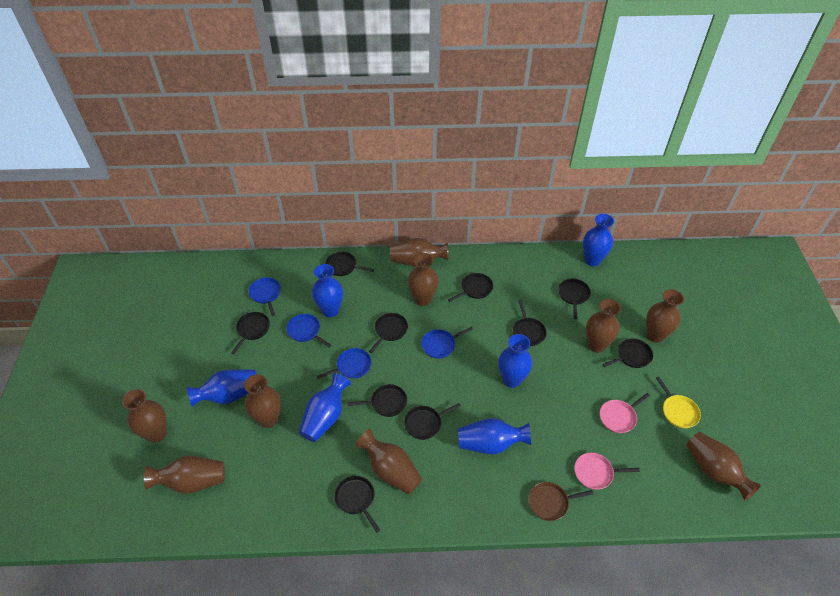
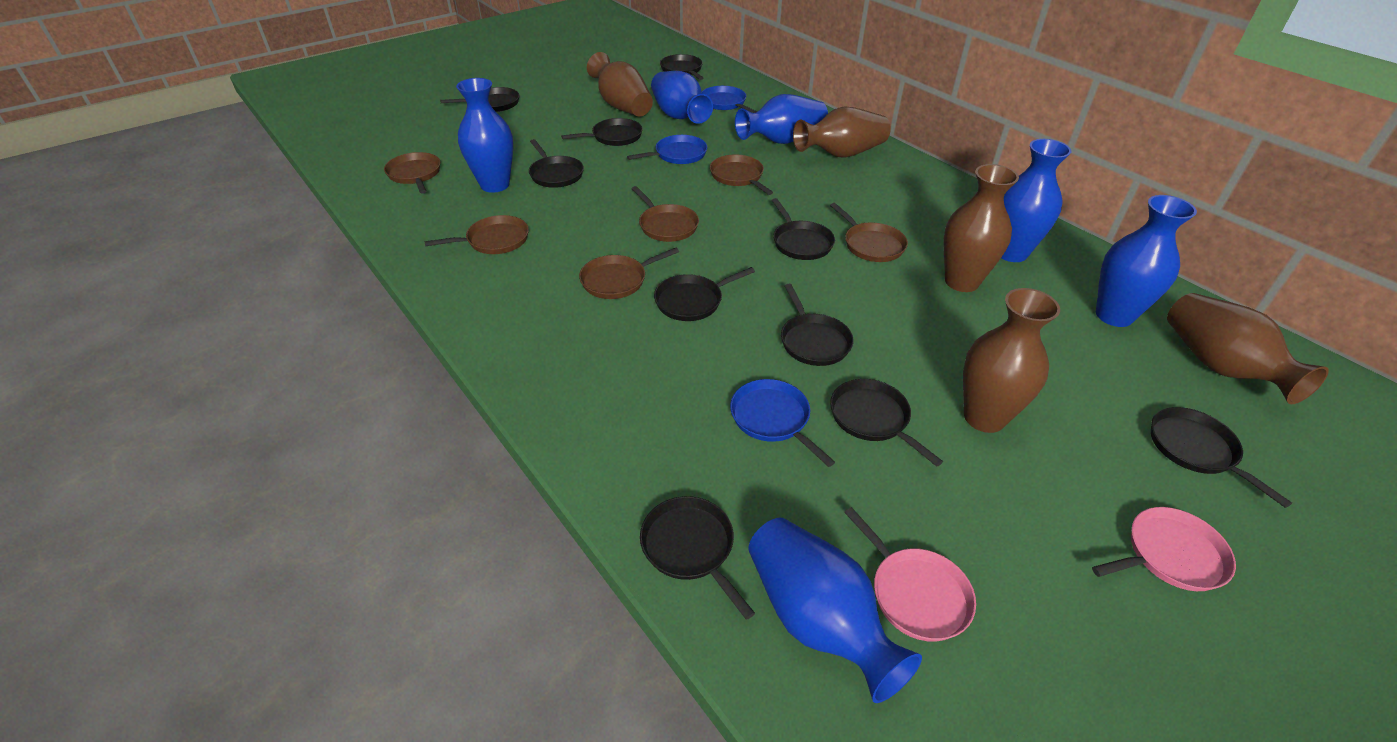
blue pan: [249,277,281,316] [286,314,331,347] [317,348,372,379] [421,327,473,359] = 4 -> [627,135,707,164] [702,86,757,113] [730,379,835,467] = 3
brown pan: [528,482,593,521] = 1 -> [384,152,441,194] [424,215,529,254] [579,248,679,299] [632,186,699,242] [710,154,773,195] [830,203,908,262] = 6
brown vase: [122,389,167,443] [144,456,225,494] [244,374,281,428] [355,429,422,494] [390,238,449,267] [408,253,439,306] [586,299,621,353] [646,289,684,343] [686,432,762,501] = 9 -> [587,52,653,116] [793,107,891,158] [944,164,1019,292] [963,288,1060,433] [1167,293,1329,404] = 5
yellow pan: [656,377,701,428] = 1 -> none = 0

